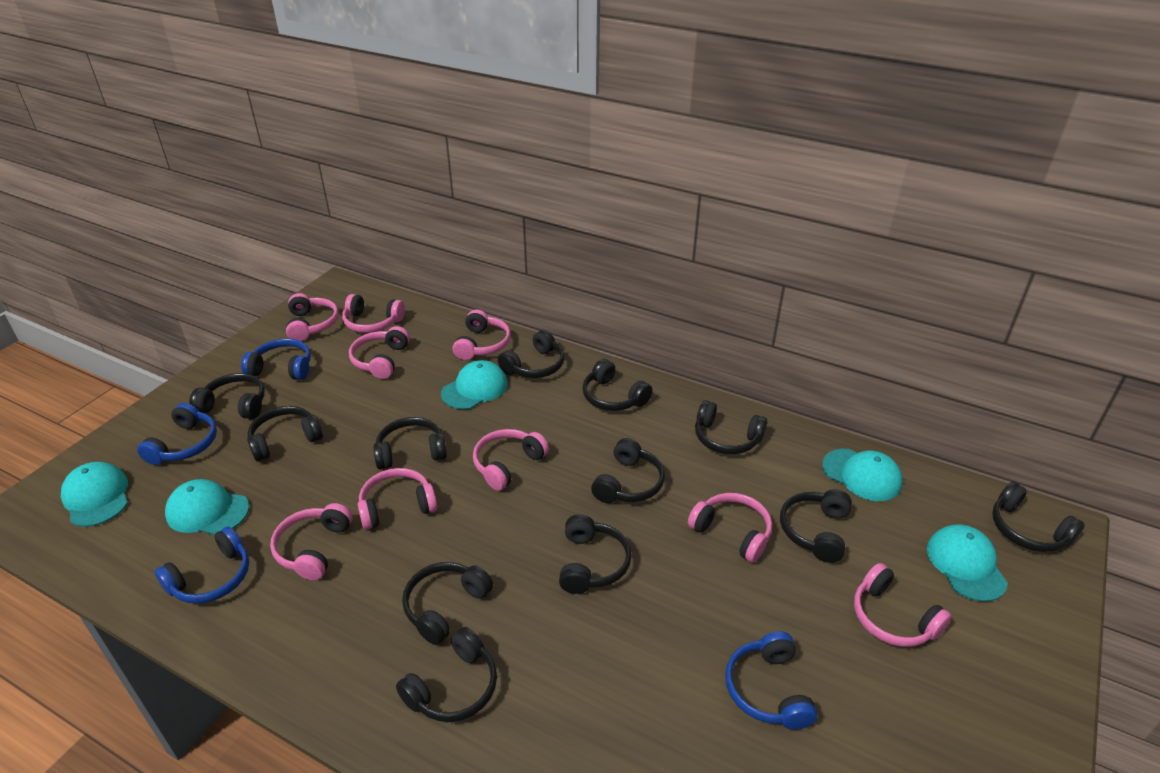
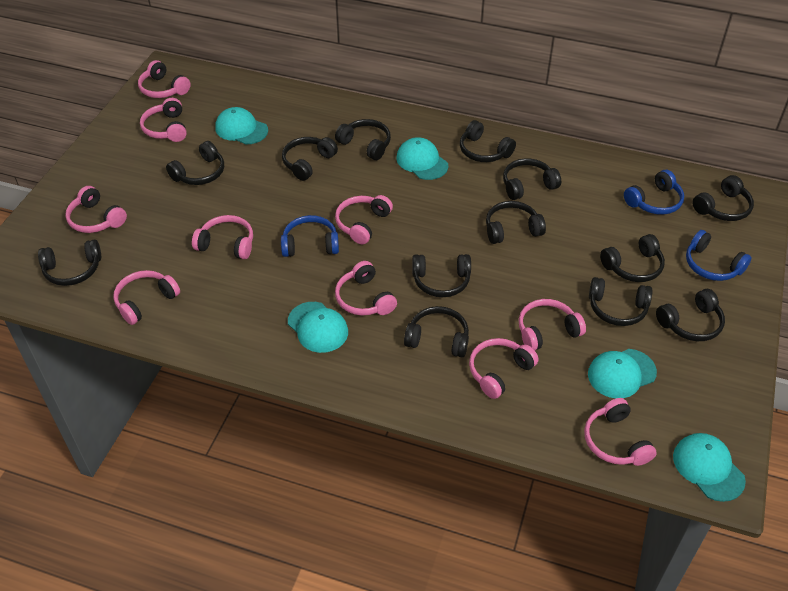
black headphones: [189,373,265,419] [247,406,323,461] [373,417,447,470] [396,627,497,722] [402,562,493,645] [498,330,565,378] [559,514,632,594] [582,359,653,411] [591,438,665,503] [695,400,767,454] [780,489,852,563] [992,482,1085,552] = 12 -> [38,239,101,286] [166,141,224,185] [282,137,338,181] [335,119,391,160] [404,306,469,357] [412,254,471,297] [460,120,516,162] [486,201,546,244] [503,158,561,200] [589,277,652,326] [600,234,665,282] [656,289,725,341] [692,175,754,221] = 13
blue headphones: [137,403,217,465] [155,526,249,604] [241,338,311,380] [725,631,818,730] = 4 -> [281,215,339,257] [624,170,684,215] [686,230,752,281] = 3
pink headphones: [270,503,353,580] [286,293,339,341] [342,294,405,333] [349,326,410,379] [358,468,437,530] [452,310,511,360] [473,429,549,491] [688,493,772,563] [854,563,952,647] = 9 -> [66,186,127,233] [113,270,180,325] [138,60,191,98] [140,98,187,142] [192,215,253,259] [335,195,393,244] [335,261,397,316] [469,338,539,399] [519,299,586,350] [584,398,657,466] = 10

